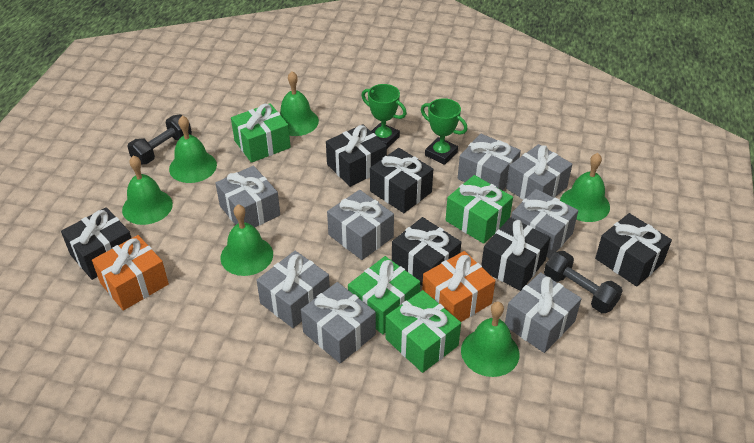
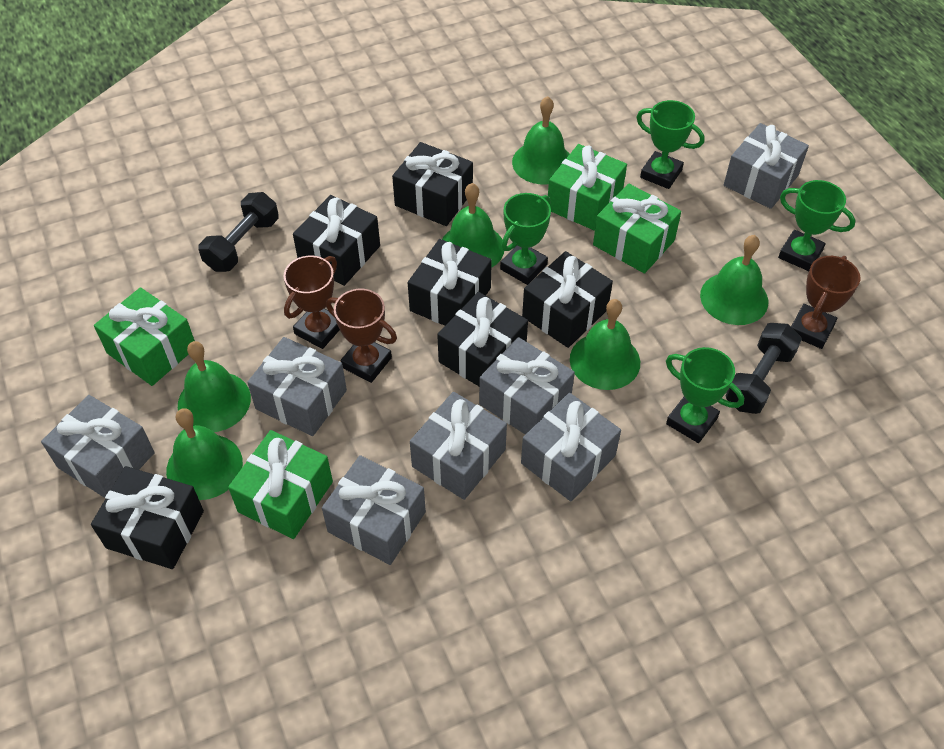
brown trophy: none = 0 -> [283,256,340,349] [326,289,397,383] [791,256,860,349] = 3
green trophy: [361,84,407,149] [421,98,468,165] = 2 -> [500,193,551,285] [636,100,705,189] [666,347,744,443] [778,180,856,271] = 4
grey gift: [216,166,280,227] [257,251,330,328] [301,282,376,363] [327,190,394,260] [458,133,521,191] [505,272,581,353] [506,144,572,200] [511,189,578,259] = 8 -> [41,395,155,498] [247,337,347,436] [322,455,426,565] [410,392,507,500] [479,337,575,435] [521,393,621,501] [724,123,809,209] = 7
orange gift: [92,235,169,311] [422,251,496,322] = 2 -> none = 0

